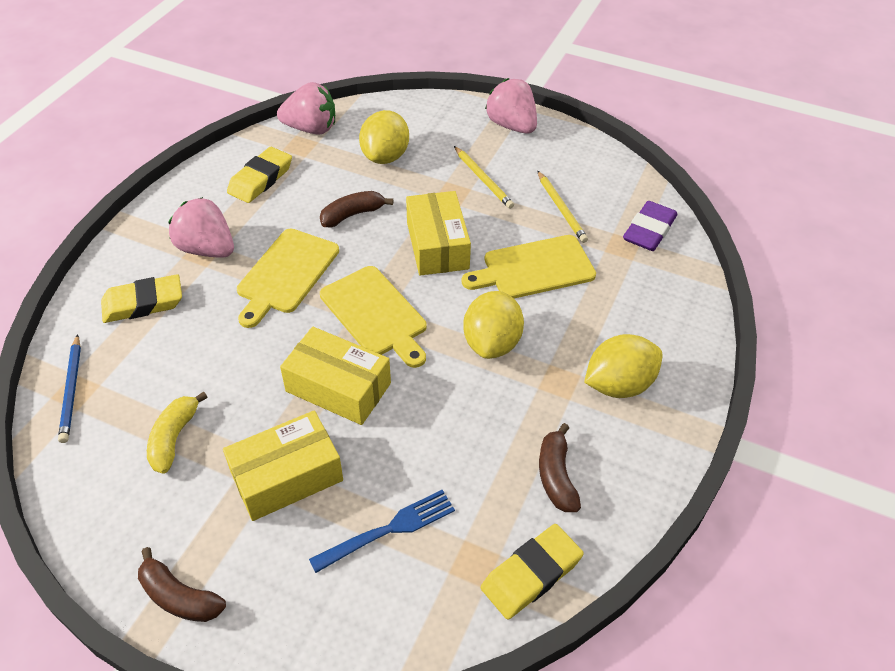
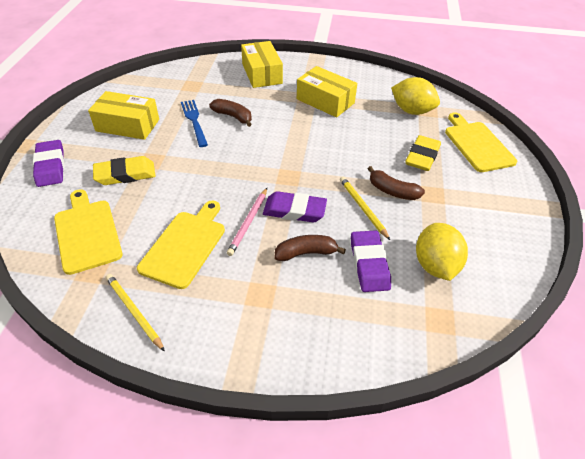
blue pencil: [58,334,81,443] = 1 -> none = 0
pink pencil: none = 0 -> [227,188,267,256] = 1
pink strawberry: [168,197,234,258] [277,82,335,135] [485,78,537,133] = 3 -> none = 0
purple eraser: [623,201,677,251] = 1 -> [33,140,64,187] [263,191,327,222] [351,230,391,292] = 3
yellow banana: [147,392,208,473] = 1 -> none = 0
yellow eraser: [101,274,182,323] [227,147,292,203] [481,524,584,619] = 3 -> [93,156,155,185] [405,135,441,171] = 2
yellow lemon: [359,110,409,164] [463,291,524,359] [584,334,662,398] = 3 -> [391,77,440,115] [416,223,468,281] = 2

